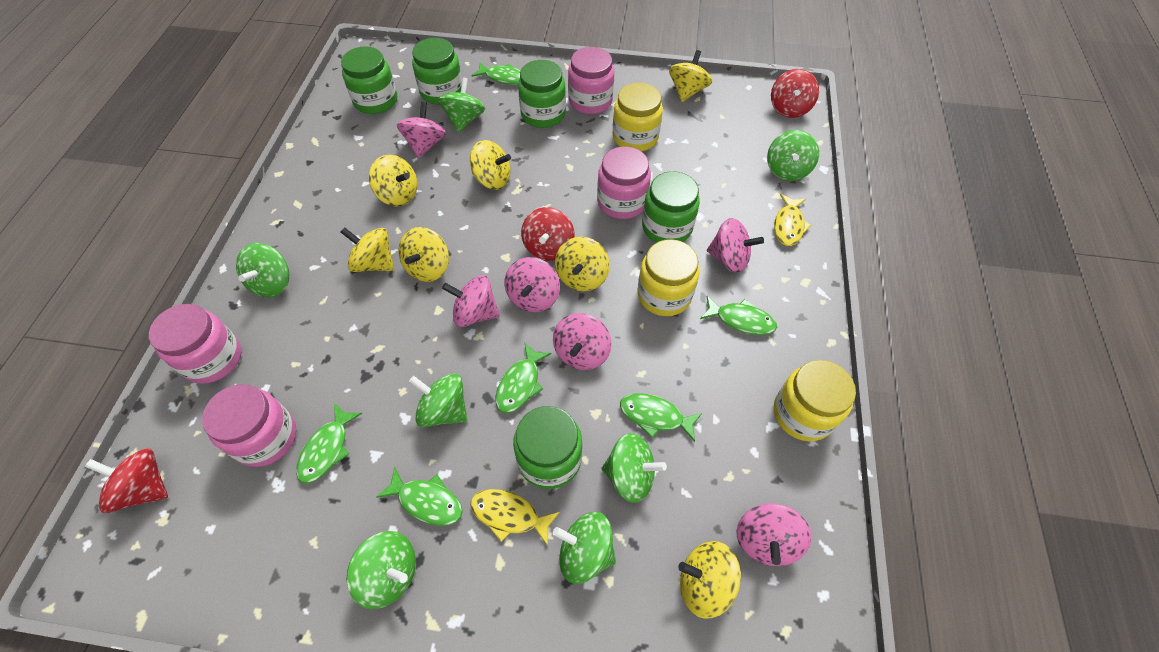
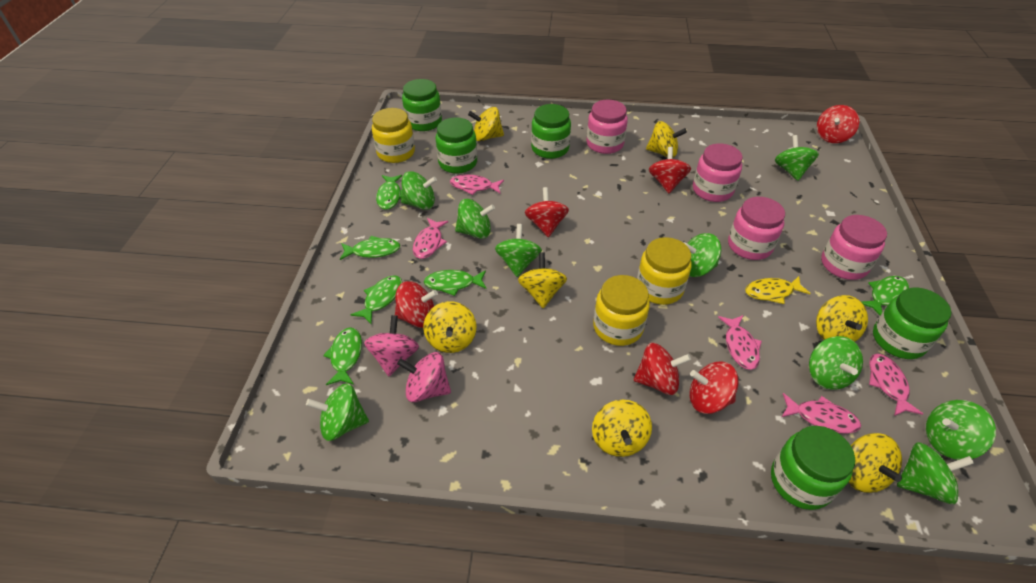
green spinning top: [236,243,289,298] [347,531,416,609] [409,373,468,427] [438,77,485,133] [553,512,616,584] [602,433,667,503] [767,130,819,181] = 7 -> [306,383,369,441] [401,171,437,210] [455,199,495,239] [495,224,542,277] [684,233,721,277] [775,135,819,181] [809,336,863,390] [897,442,974,504] [926,400,996,460] = 9
pink fish: none = 0 -> [413,218,448,259] [450,174,504,195] [718,315,762,370] [782,393,861,434] [869,354,923,416] = 5
pink spinning top: [397,102,446,158] [442,275,500,327] [505,257,560,312] [553,313,612,370] [707,218,764,273] [737,503,812,566] = 6 -> [364,315,419,376] [397,352,451,402] = 2
red spinning top: [85,448,168,513] [521,207,575,261] [771,69,819,118] = 3 -> [395,281,438,328] [525,187,569,237] [634,343,691,395] [649,147,691,193] [689,362,738,414] [817,105,859,143] = 6
yellow fish: [470,489,560,546] [774,194,811,246] = 2 -> [745,276,811,304] = 1

